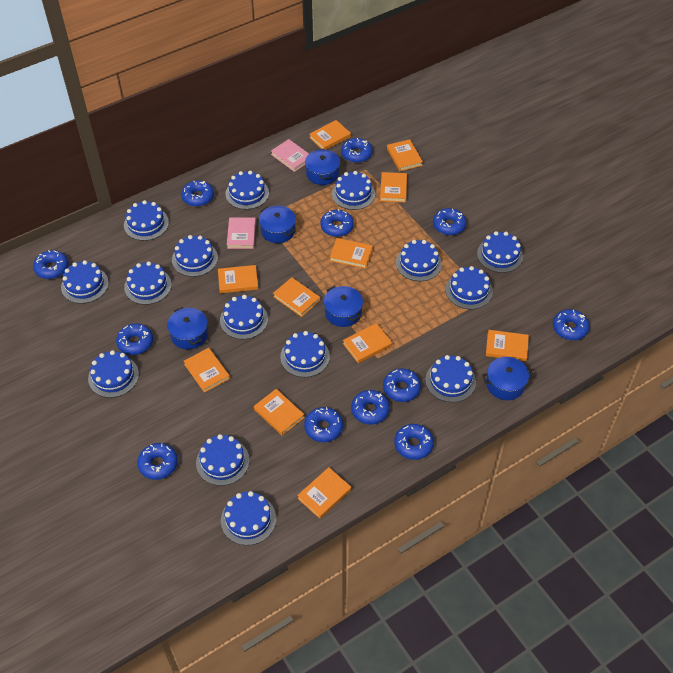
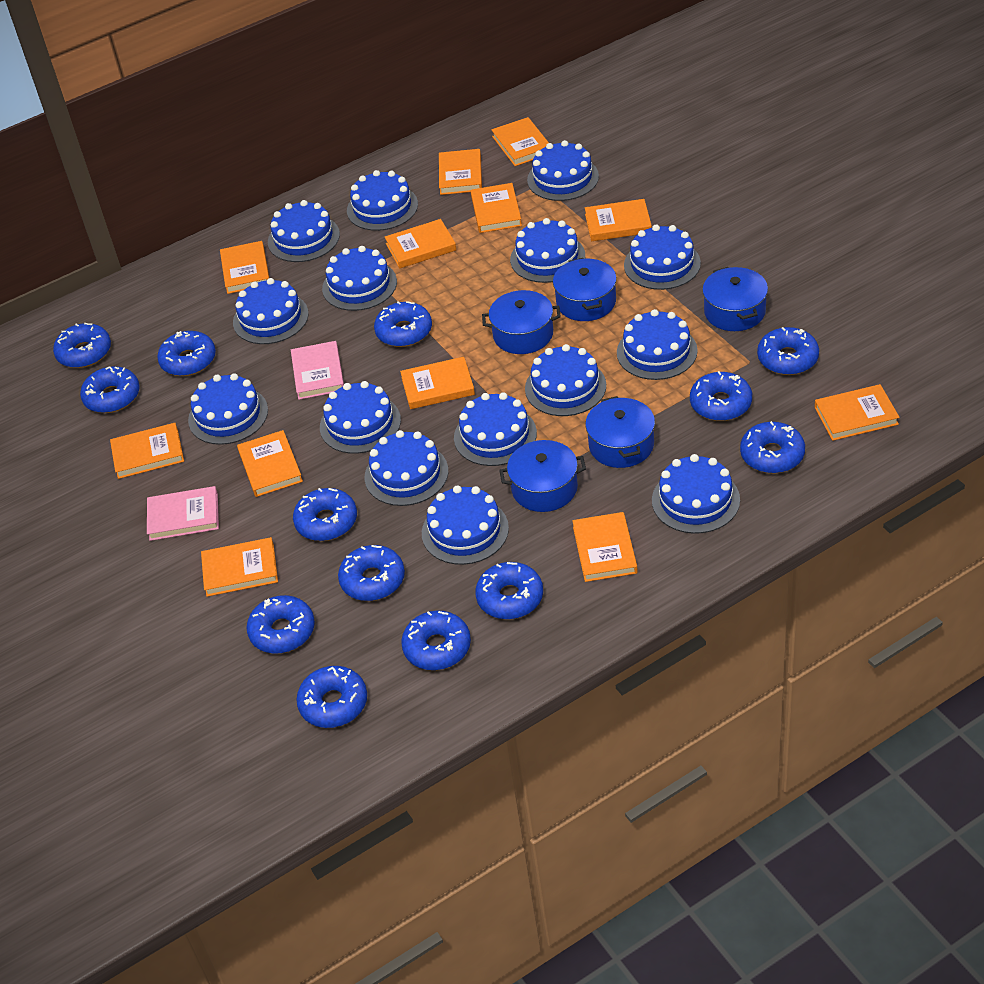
blue donut: [33,250,69,279] [116,323,153,355] [137,443,178,480] [181,180,214,207] [304,407,343,442] [320,209,354,237] [341,138,373,163] [351,390,390,424] [383,368,421,402] [394,424,434,460] [433,208,466,236] [553,309,590,340] = 12 -> [53,323,111,368] [80,366,140,413] [157,331,216,376] [246,595,315,654] [293,488,357,541] [296,666,367,728] [338,545,405,601] [374,301,432,347] [401,611,471,670] [475,562,543,620] [690,371,752,421] [740,421,805,473] [757,327,819,375] = 13
orange book: [184,348,230,393] [218,265,258,293] [254,389,305,435] [273,277,320,317] [297,467,351,519] [309,120,351,150] [330,238,373,269] [343,323,392,363] [380,172,407,202] [387,139,423,171] [486,330,529,361] = 11 -> [110,423,184,479] [201,537,278,597] [220,241,269,294] [237,430,303,497] [385,219,456,268] [400,357,475,409] [439,149,482,195] [471,183,522,233] [491,117,549,166] [572,512,638,582] [585,199,652,241] [815,384,900,441] = 12

